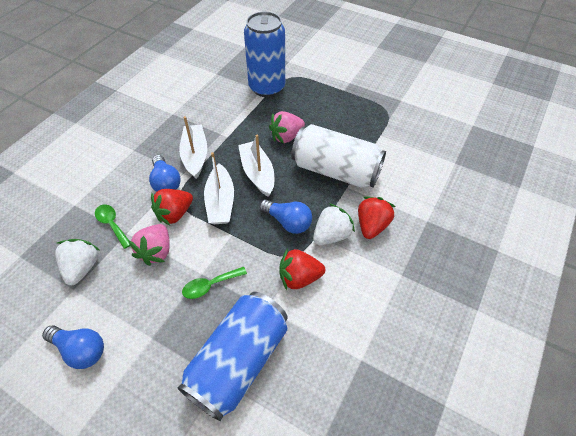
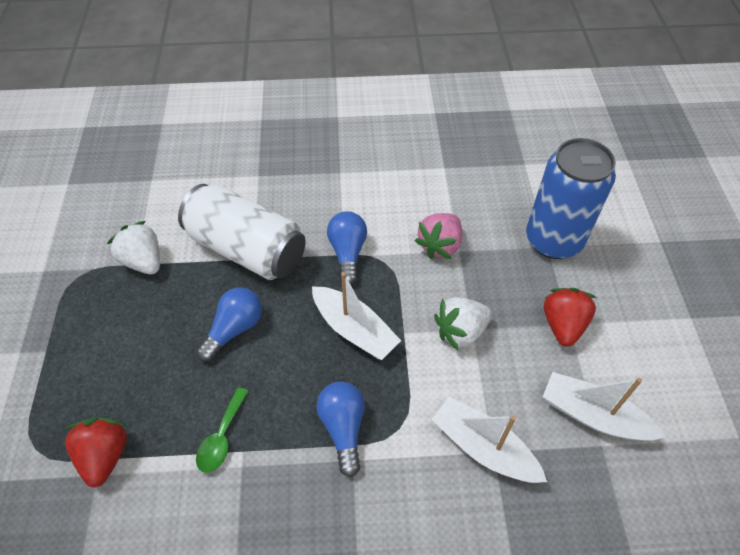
blue can: [177,292,288,421] [244,12,285,97] = 2 -> [526,138,616,259] = 1
green spoon: [95,204,130,249] [182,267,247,299] = 2 -> [196,387,249,473] = 1
pink strawberry: [129,224,170,266] [269,111,305,144] = 2 -> [415,213,462,259] = 1
red strawberry: [151,189,193,225] [279,248,325,290] [358,196,395,239] = 3 -> [64,417,128,488] [544,288,597,347] = 2

